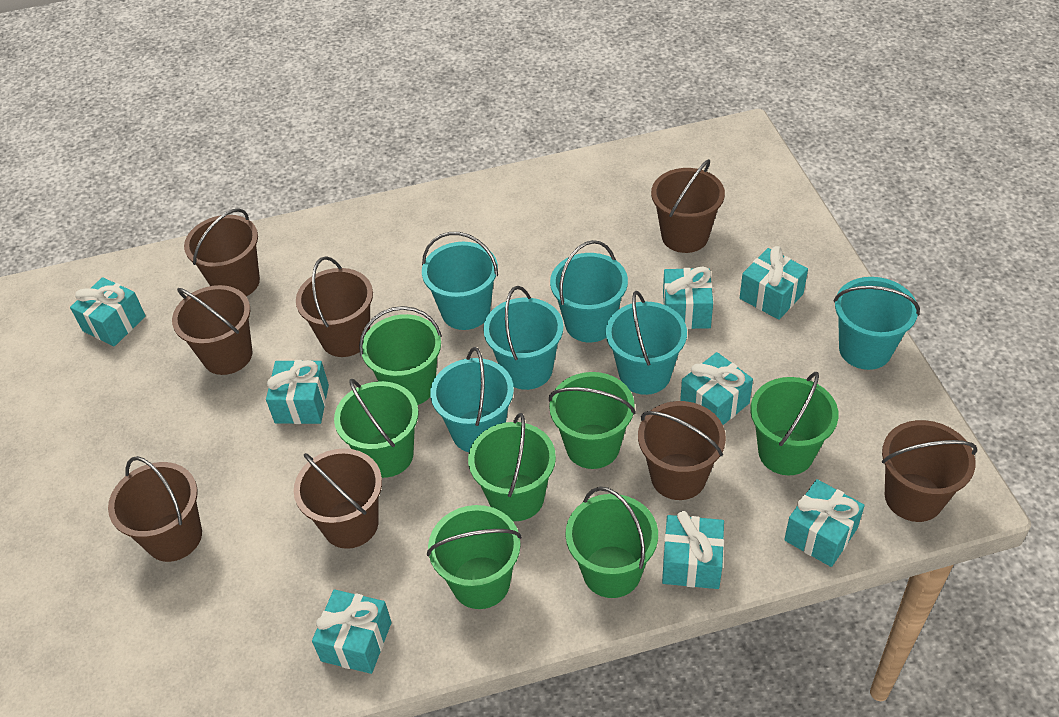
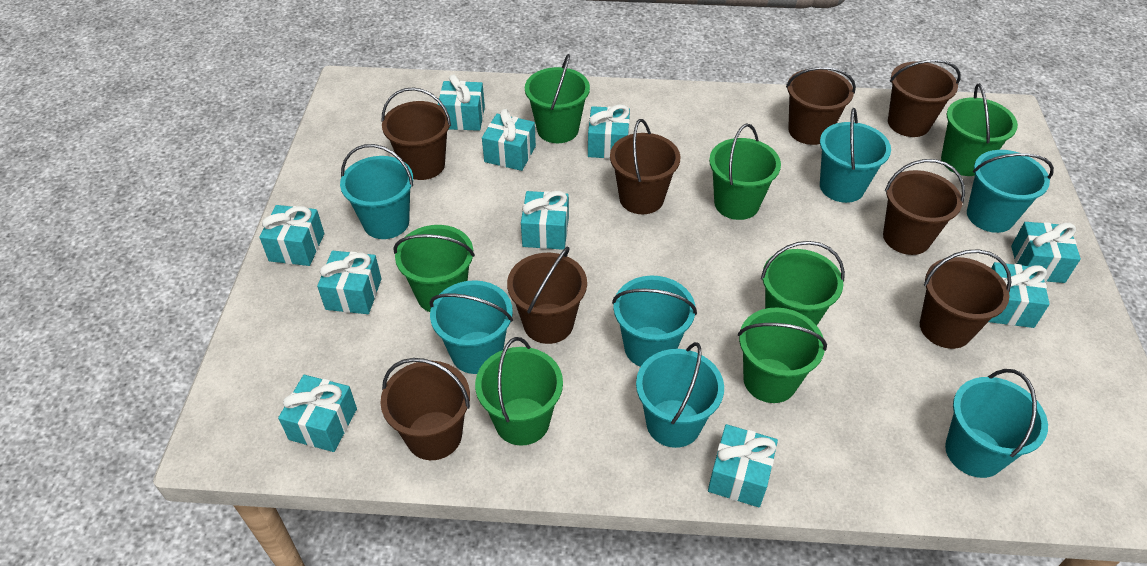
turquoise bucket: [422,232,498,330] [430,347,514,452] [483,286,564,390] [550,240,628,342] [606,291,687,395] [833,277,920,370] = 6 -> [340,144,413,239] [429,280,513,374] [612,276,697,367] [636,342,724,448] [820,108,891,203] [945,369,1048,478] [967,150,1054,233] = 7
turquoise gift: [70,277,146,346] [266,360,329,424] [312,589,392,674] [662,511,724,589] [663,267,713,329] [680,352,753,425] [740,246,808,320] [784,479,865,567] = 8 -> [259,205,324,266] [278,375,357,452] [317,251,381,314] [438,74,485,131] [482,109,536,171] [521,191,569,250] [588,104,630,159] [708,424,778,507] [989,262,1050,328] [1011,222,1081,283] = 10

